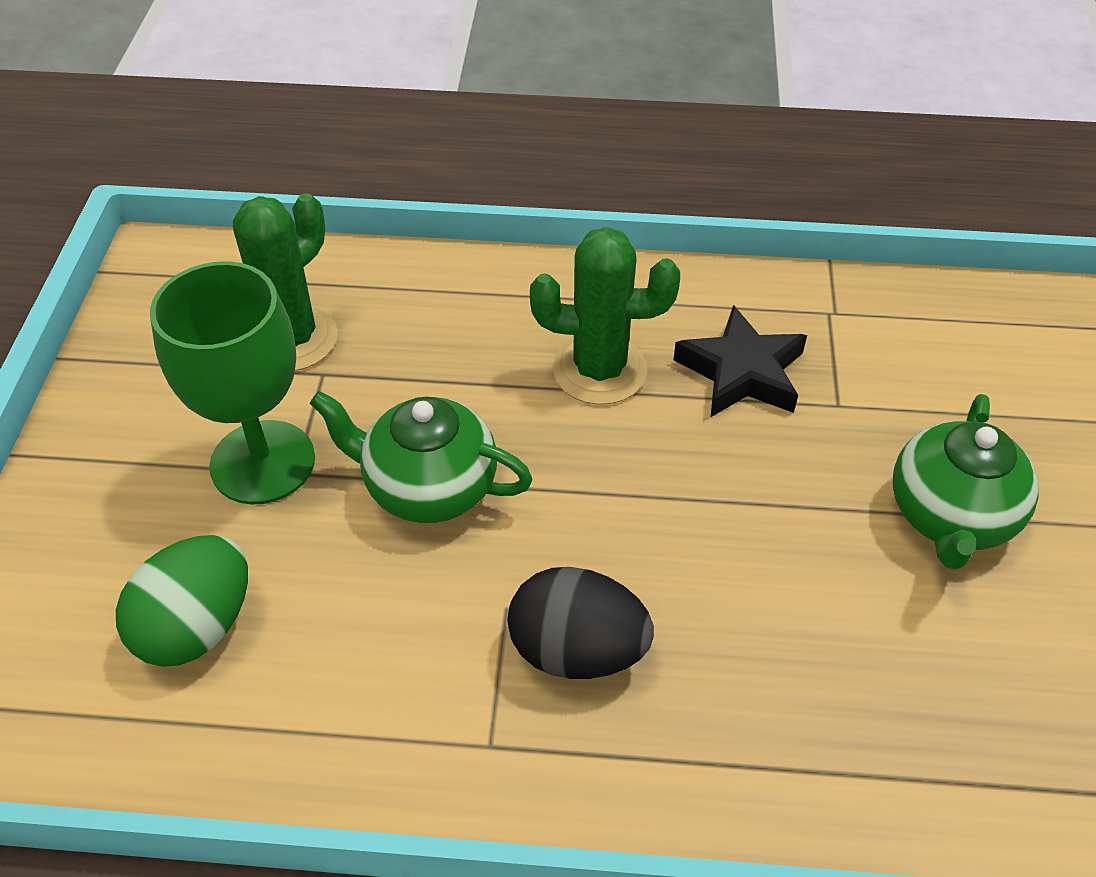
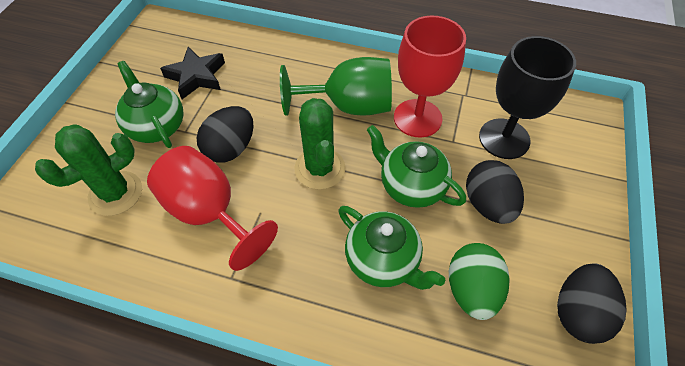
black egg: [508,567,654,679] = 1 -> [196,106,253,163] [466,160,524,224] [557,263,627,344] = 3
black goblet: none = 0 -> [479,36,576,159] = 1
green teapot: [310,391,533,523] [893,394,1039,570] = 2 -> [115,61,184,148] [338,206,445,290] [367,125,466,208] = 3
red goblet: none = 0 -> [147,146,278,271] [394,15,466,138] = 2

